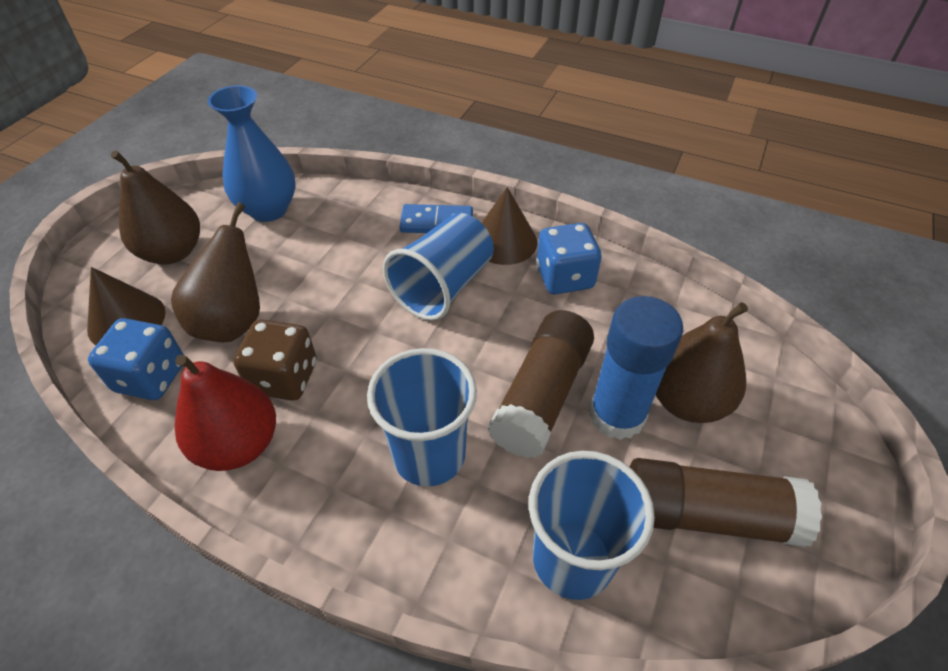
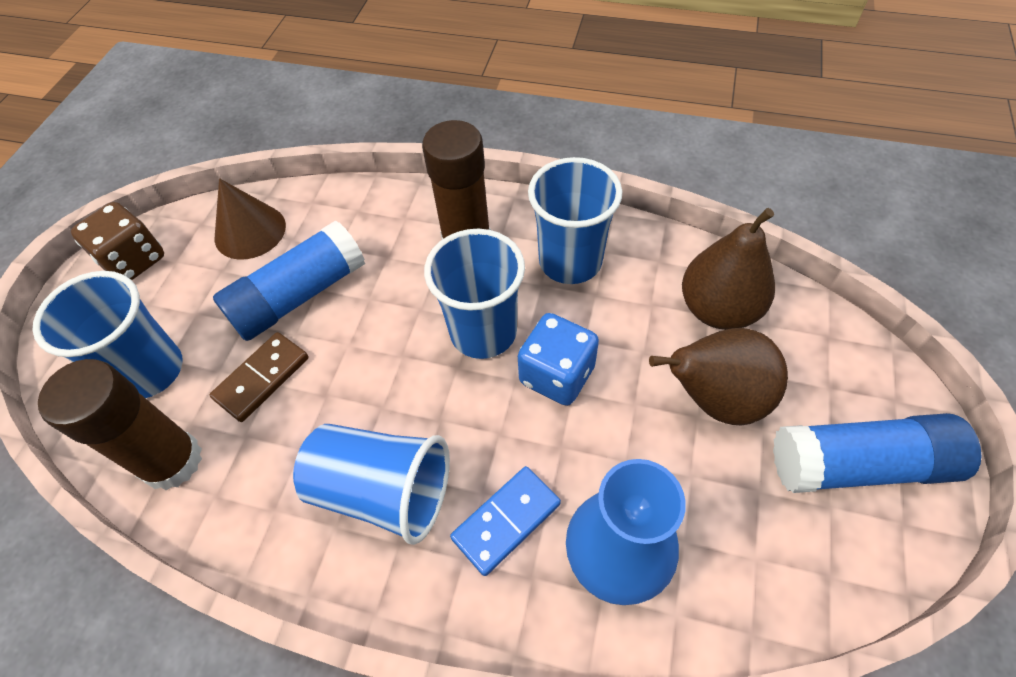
blue cup: [367,348,477,487] [383,213,494,321] [529,451,655,600] = 3 -> [32,271,183,398] [293,424,450,545] [424,229,525,359] [528,157,622,284] = 4
blue dice: [88,318,184,400] [536,223,602,294] = 2 -> [518,313,599,406] = 1
blue glue stick: [589,296,683,440] = 1 -> [213,220,365,341] [773,413,981,493] = 2
brown cone: [87,267,165,345] [482,187,538,265] = 2 -> [215,178,286,260] = 1
brown domino: none = 0 -> [210,332,309,422] = 1
brown pear: [111,151,200,264] [171,203,260,342] [656,302,748,423] = 3 -> [649,328,788,425] [682,208,775,330] = 2
red pear: [174,354,276,471] = 1 -> none = 0

